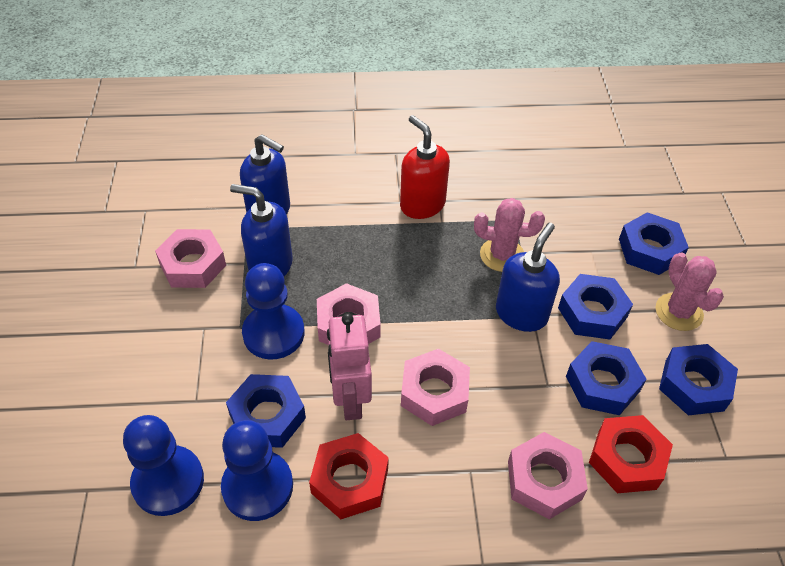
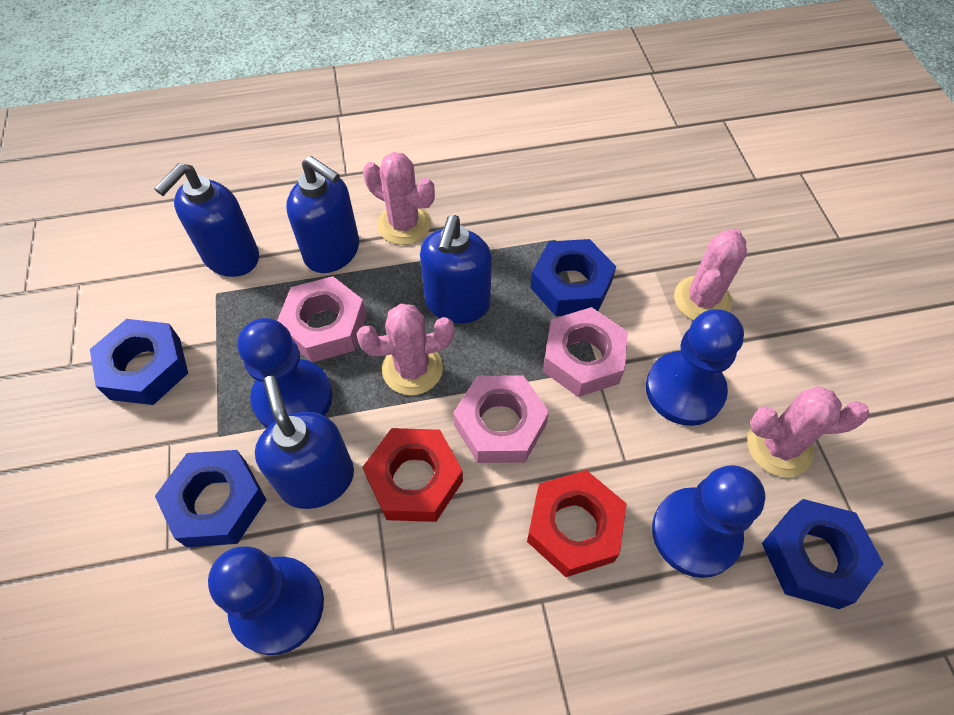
blue nut: [226,374,306,448] [558,274,633,340] [566,341,646,415] [619,212,689,275] [659,344,738,415] = 5 -> [90,319,188,405] [155,450,267,547] [530,239,616,316] [762,499,884,609] = 4
blue pawn: [123,415,204,516] [221,420,293,521] [242,263,304,360] = 3 -> [208,546,324,655] [238,318,332,428] [646,309,744,426] [652,465,765,578] = 4
blue soap dispenser: [230,184,293,276] [240,134,290,215] [496,223,560,332] = 3 -> [154,163,259,277] [255,376,354,509] [286,156,359,273] [420,215,492,323] = 4
pink cactus: [474,198,545,272] [656,252,724,331] = 2 -> [357,304,454,395] [363,152,435,245] [674,228,747,320] [747,386,870,477] = 4
pink nut: [155,229,226,288] [317,283,381,345] [401,349,470,426] [508,432,588,519] = 4 -> [277,276,367,363] [453,375,549,463] [543,307,628,397] = 3
pink robot: [327,313,372,420] = 1 -> none = 0
red soap dispenser: [400,115,450,219] = 1 -> none = 0

